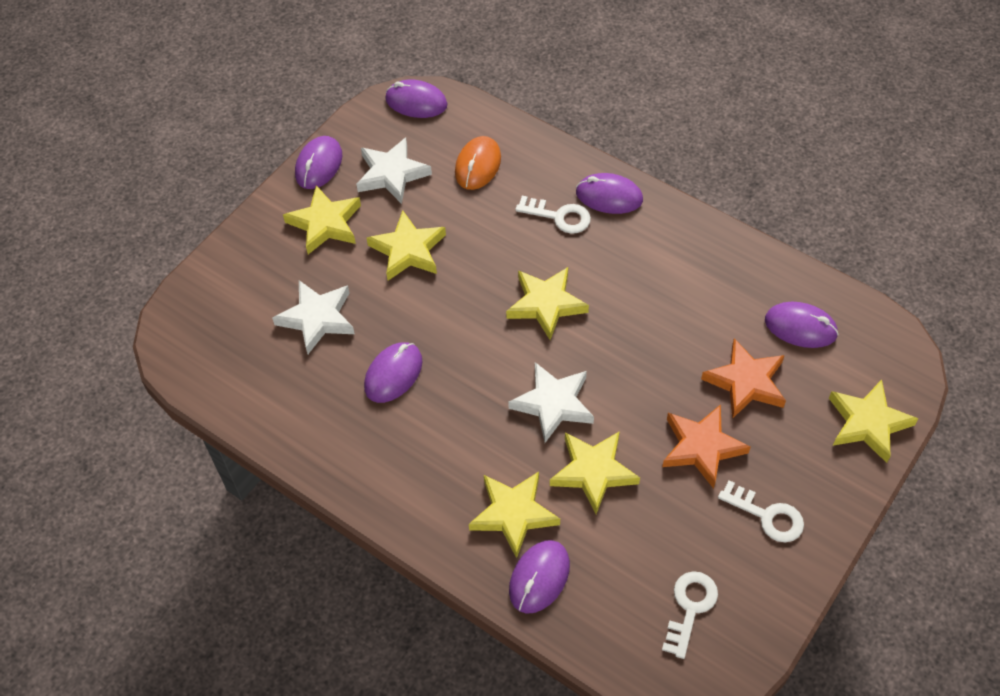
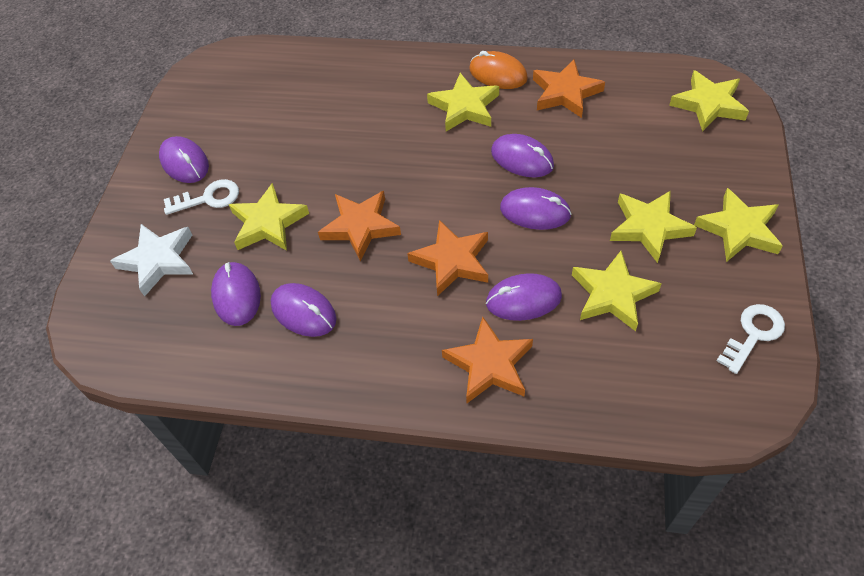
orange star: [662,404,751,489] [701,339,786,419] = 2 -> [318,191,401,261] [407,220,488,296] [442,316,533,403] [533,60,605,118] = 4
white key: [515,196,591,234] [662,571,718,659] [718,480,804,542] = 3 -> [164,179,239,215] [716,304,785,374] = 2
white star: [272,280,355,354] [356,137,432,204] [508,362,594,443] = 3 -> [110,224,194,297] = 1

